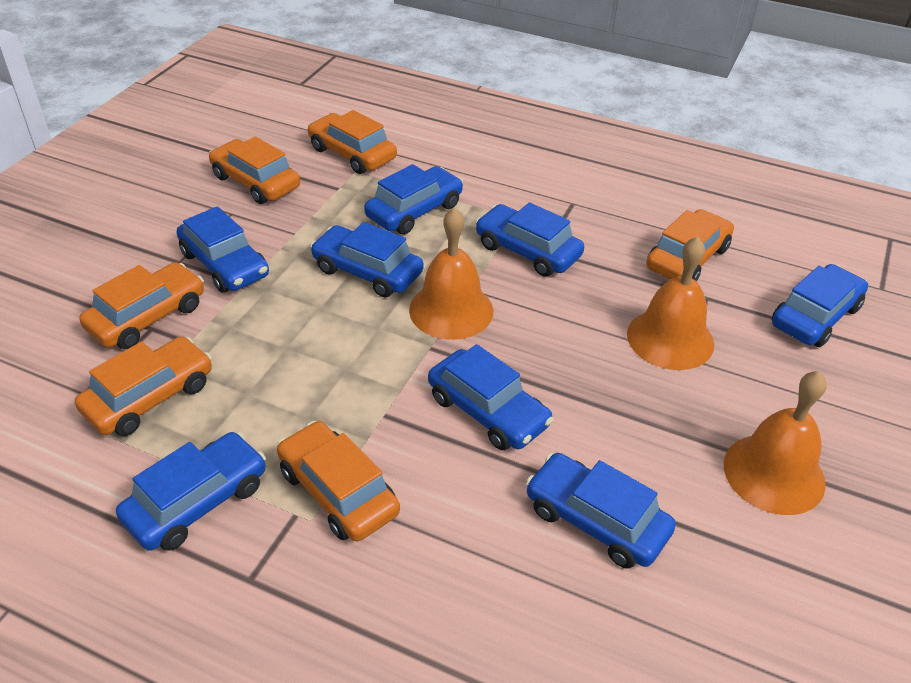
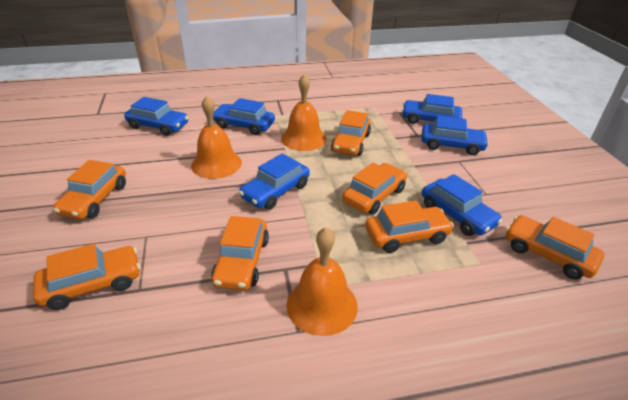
blue car: [116,432,266,551] [177,206,269,293] [310,222,424,298] [364,164,463,234] [428,344,553,450] [475,202,584,277] [526,453,676,569] [772,264,868,347] = 8 -> [124,97,188,136] [213,98,275,135] [239,154,310,210] [402,94,462,124] [421,116,489,155] [422,174,503,236] = 6
orange car: [75,336,212,436] [79,262,204,349] [209,136,300,204] [277,421,400,541] [307,110,397,174] [646,209,734,281] = 6 -> [33,244,140,310] [53,160,126,219] [211,216,269,290] [331,110,371,156] [342,163,407,214] [365,200,454,253] [506,215,604,280] = 7

